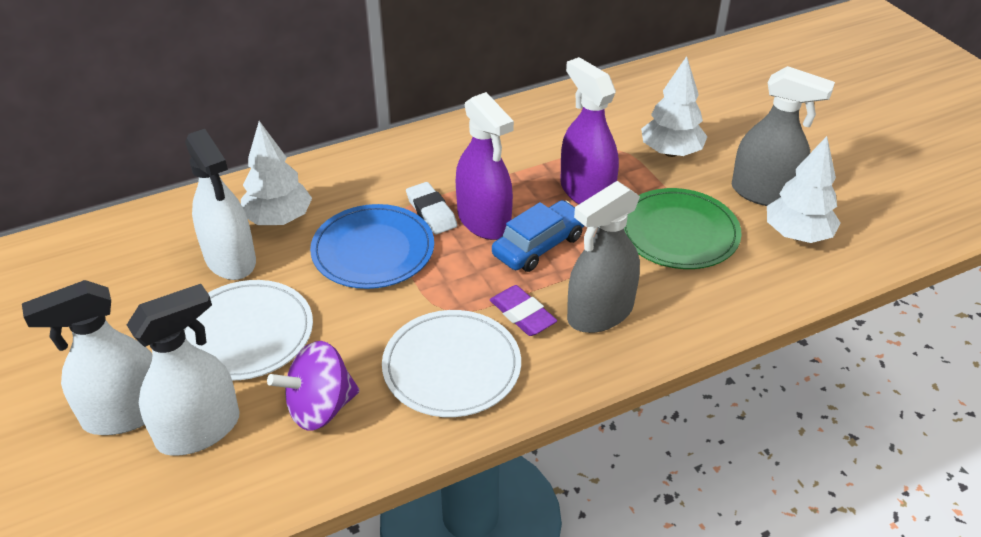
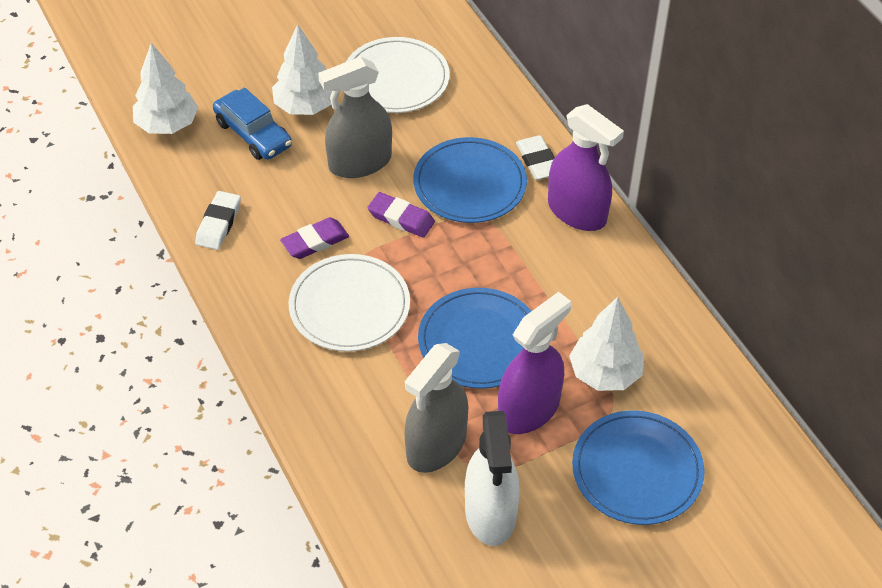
blue plate: [310,204,434,289] = 1 -> [413,137,527,223] [418,288,531,389] [572,411,705,525] = 3
green plate: [624,188,742,269] = 1 -> none = 0
purple eraser: [490,285,557,336] = 1 -> [280,217,349,259] [367,192,435,238] = 2
purple spinning top: [267,341,360,431] = 1 -> none = 0
white eraser: [406,182,458,234] = 1 -> [195,191,241,250] [516,135,555,180] = 2
white spray bottle: [22,280,153,435] [127,284,239,456] [185,129,256,280] = 3 -> [465,411,520,546] = 1

